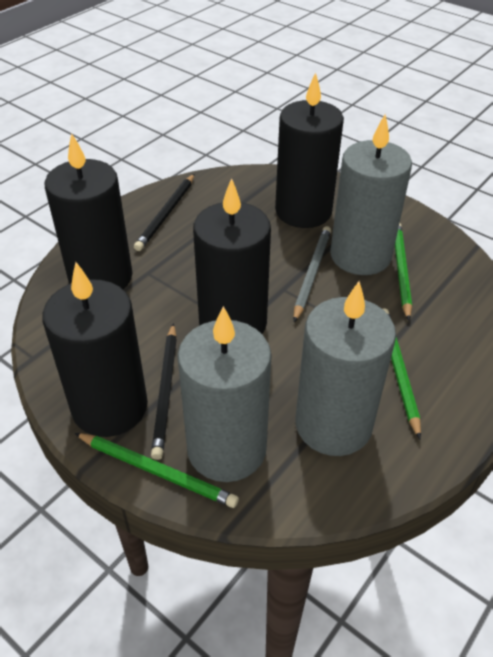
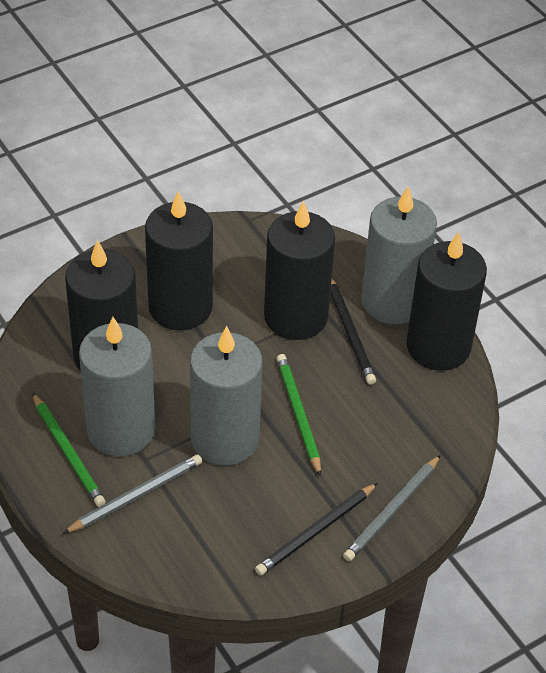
green pencil: [75,433,239,508] [383,308,421,439] [395,223,412,321] = 3 -> [32,392,106,507] [277,354,321,477] = 2
grey pencil: [293,226,331,322] = 1 -> [63,454,202,534] [343,455,441,561] = 2

